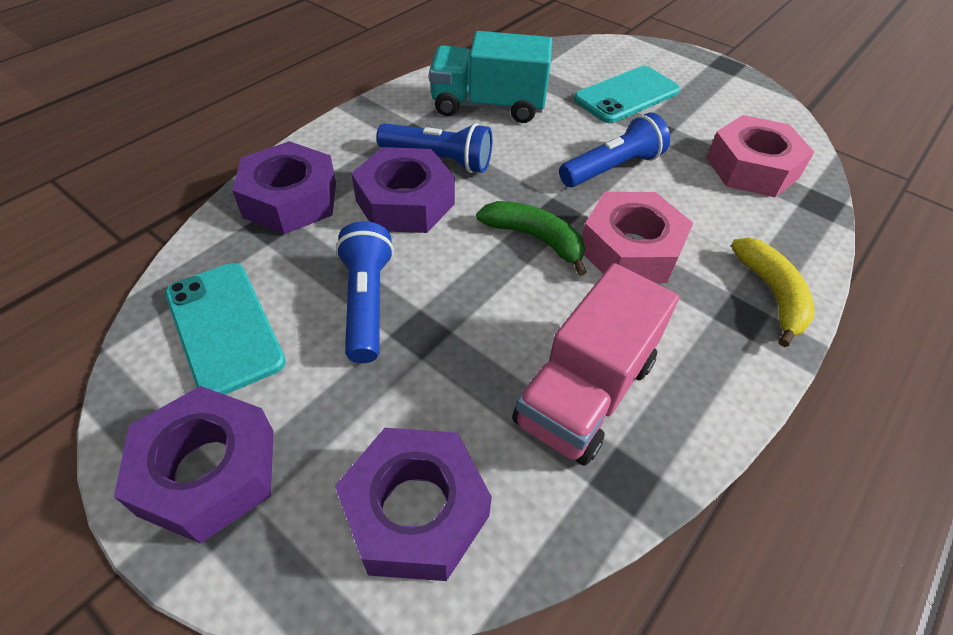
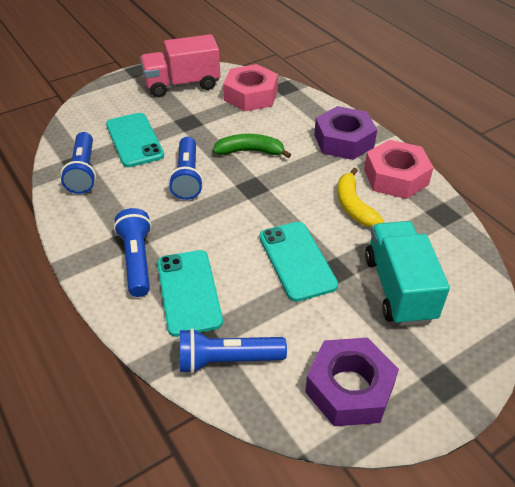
blue flashlight: [335,221,394,363] [376,123,492,173] [559,112,670,187] = 3 -> [61,132,96,194] [114,208,152,297] [168,137,203,200] [180,328,287,374] = 4
purple nut: [114,386,274,544] [232,141,336,234] [335,428,492,581] [351,147,455,233] = 4 -> [305,338,399,426] [314,106,377,160] = 2
turquoise phone: [165,263,286,395] [574,66,680,123] = 2 -> [106,113,164,167] [157,250,223,337] [260,222,338,302] = 3

